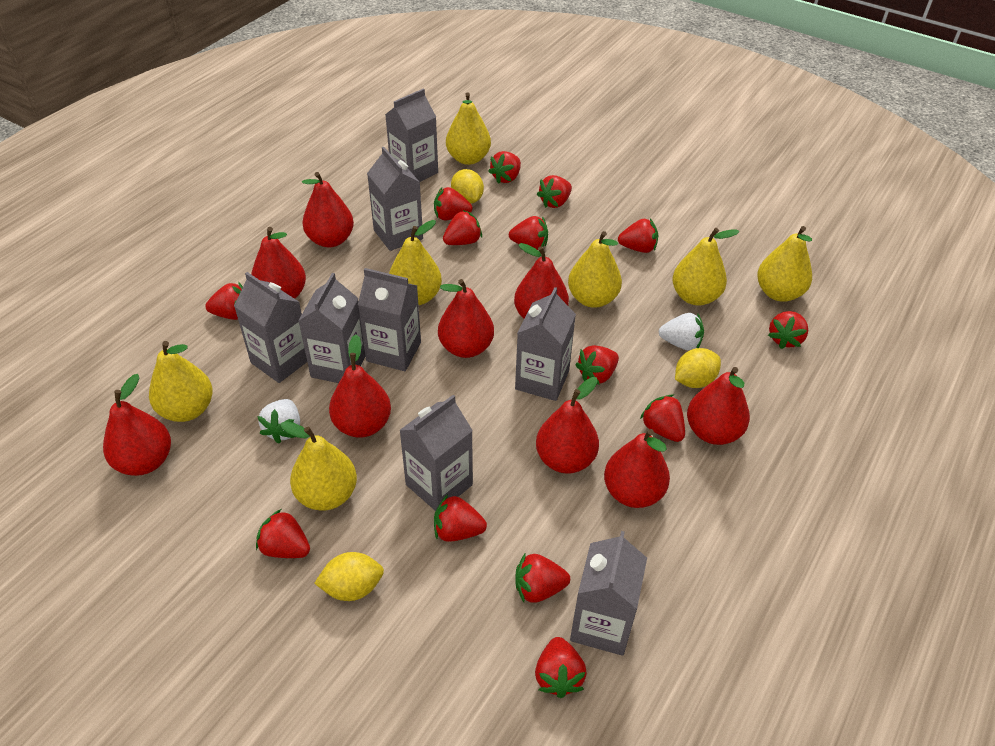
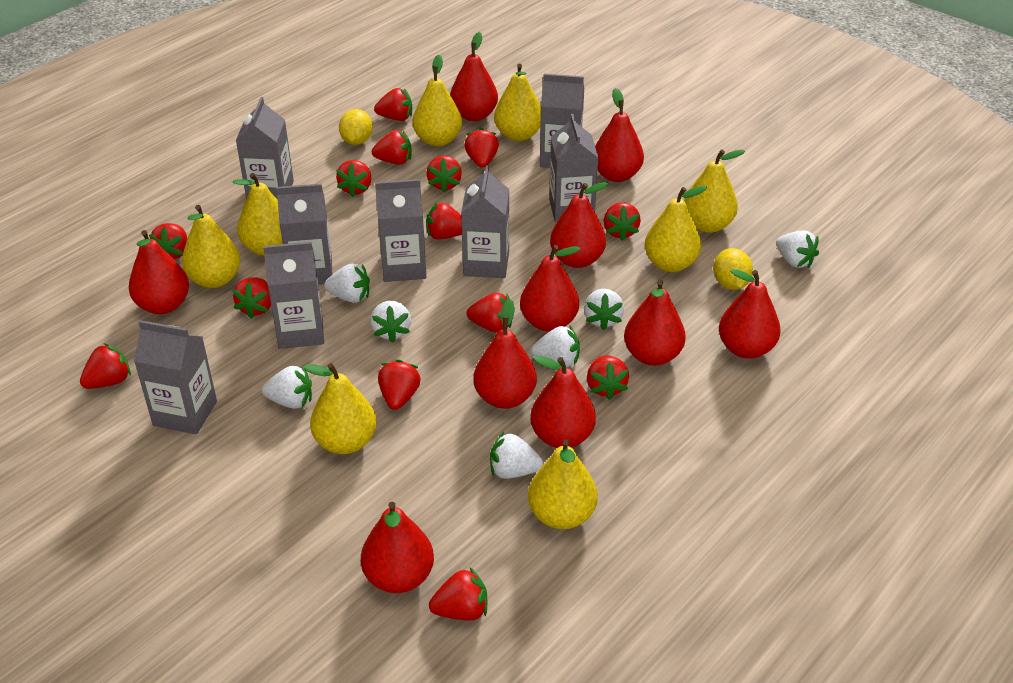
red pear: [103,374,171,476] [251,227,306,299] [302,172,354,247] [329,335,391,438] [438,279,494,358] [514,243,569,319] [536,377,599,474] [604,429,670,508] [687,367,750,445] = 9 -> [129,230,189,314] [361,502,434,593] [450,32,498,121] [473,299,537,409] [520,245,580,332] [530,356,596,448] [550,182,608,268] [595,88,644,182] [624,280,686,366] [719,269,781,359] = 10
white strawberry: [257,399,300,444] [659,313,704,350] = 2 -> [262,366,312,409] [324,264,370,303] [370,300,411,343] [490,432,543,479] [531,326,580,367] [584,289,624,330] [776,231,819,268] = 7
yellow lemon: [314,552,384,601] [451,169,484,204] [675,348,721,388] = 3 -> [339,109,373,145] [713,248,753,290] = 2
yellow pear: [149,341,213,422] [280,421,357,511] [389,220,442,305] [446,92,491,165] [568,231,622,308] [672,228,739,306] [757,226,812,302] = 7 -> [182,205,241,288] [233,173,283,256] [303,363,376,454] [413,55,462,146] [494,64,541,141] [528,439,598,529] [645,186,707,272] [684,149,745,233] = 8

